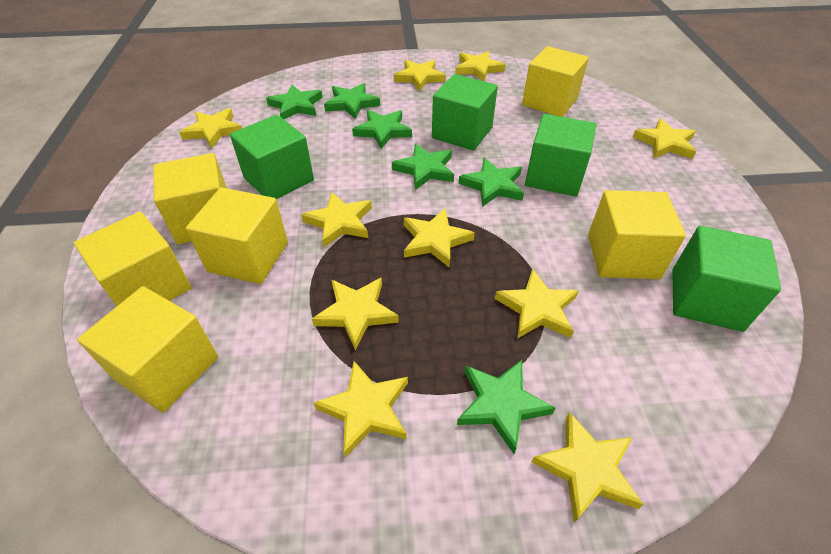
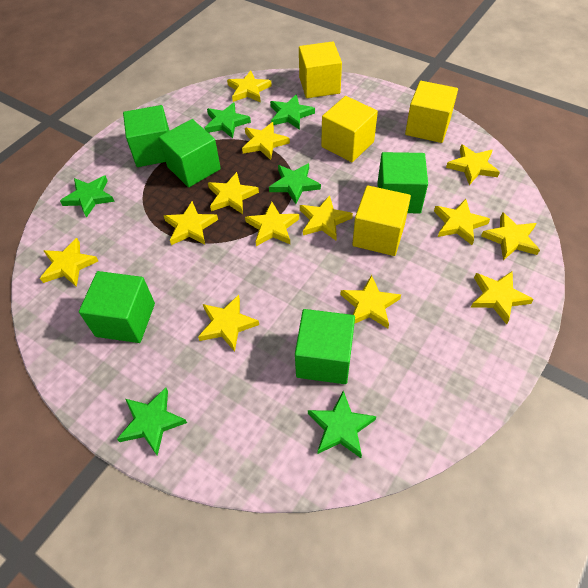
green cube: [230,115,314,199] [432,74,498,151] [525,114,596,196] [673,226,781,332] = 4 -> [79,271,155,343] [123,105,169,167] [159,119,221,187] [295,309,355,384] [377,152,428,214] = 5
yellow cube: [74,212,192,306] [77,286,218,413] [153,153,227,244] [186,187,288,284] [522,46,589,117] [588,190,686,279] = 6 -> [299,41,342,98] [321,96,378,162] [352,185,411,256] [405,81,458,143] = 4
yellow star: [179,108,242,148] [301,192,372,247] [312,278,399,350] [313,361,408,457] [394,60,446,91] [404,209,475,268] [455,51,506,81] [495,269,579,339] [532,412,644,523] [633,118,696,159] = 10 -> [40,238,98,287] [164,201,218,245] [198,295,259,352] [208,172,259,214] [227,70,272,103] [242,122,290,160] [245,201,299,246] [300,195,353,240] [340,275,401,328] [434,199,490,245] [446,144,500,185] [471,271,534,324] [481,212,540,260] = 13

